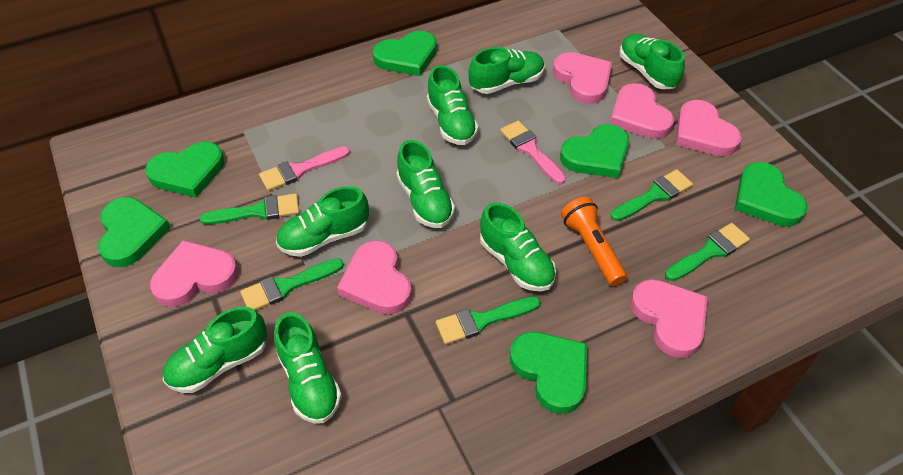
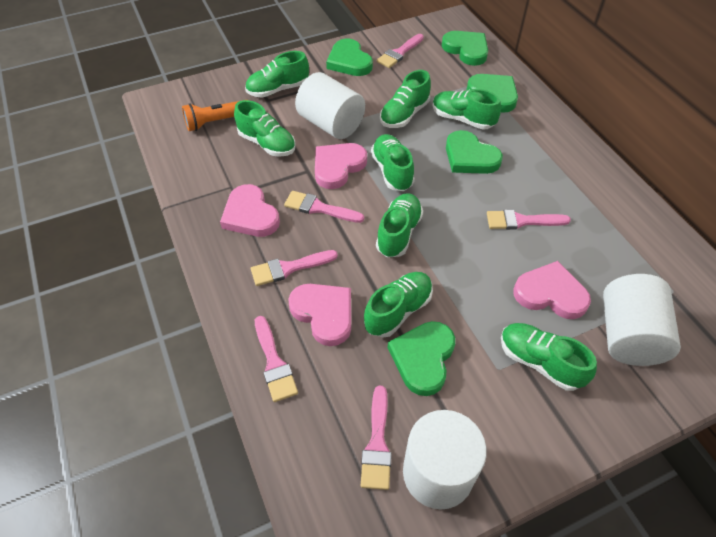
green brush: [200,193,299,225] [240,258,344,310] [436,296,540,344] [611,169,693,221] [665,223,750,281] = 5 -> none = 0
green heart: [98,197,170,267] [146,142,224,198] [373,31,437,76] [510,332,587,414] [560,124,629,178] [735,162,807,227] = 6 -> [326,38,373,76] [388,321,455,396] [442,31,488,66] [446,130,503,174] [467,74,518,113] = 5
pink brush: [259,146,350,191] [500,121,566,184] = 2 -> [251,250,338,286] [255,316,298,402] [284,191,364,223] [361,386,392,490] [377,34,424,68] [487,210,571,230] = 6
pink heart: [150,240,238,307] [337,240,412,315] [553,52,612,104] [610,83,674,139] [631,279,708,358] [676,100,742,156] = 6 -> [220,184,280,237] [288,284,351,346] [315,143,367,189] [513,261,591,319] = 4
white cylinder: none = 0 -> [295,72,365,139] [403,410,487,510] [603,274,681,366] = 3

